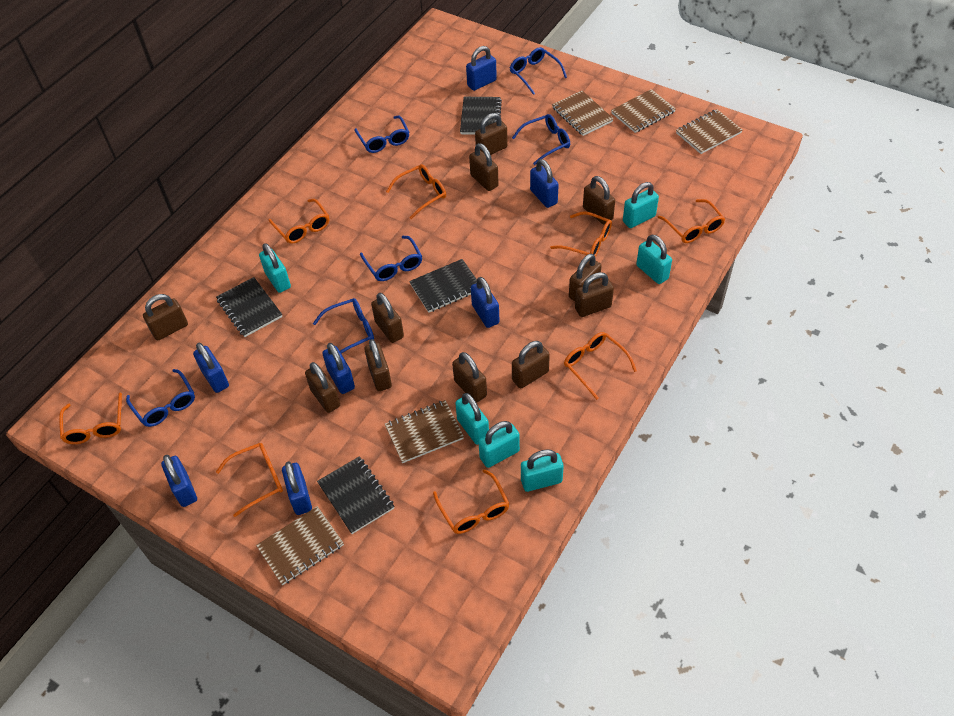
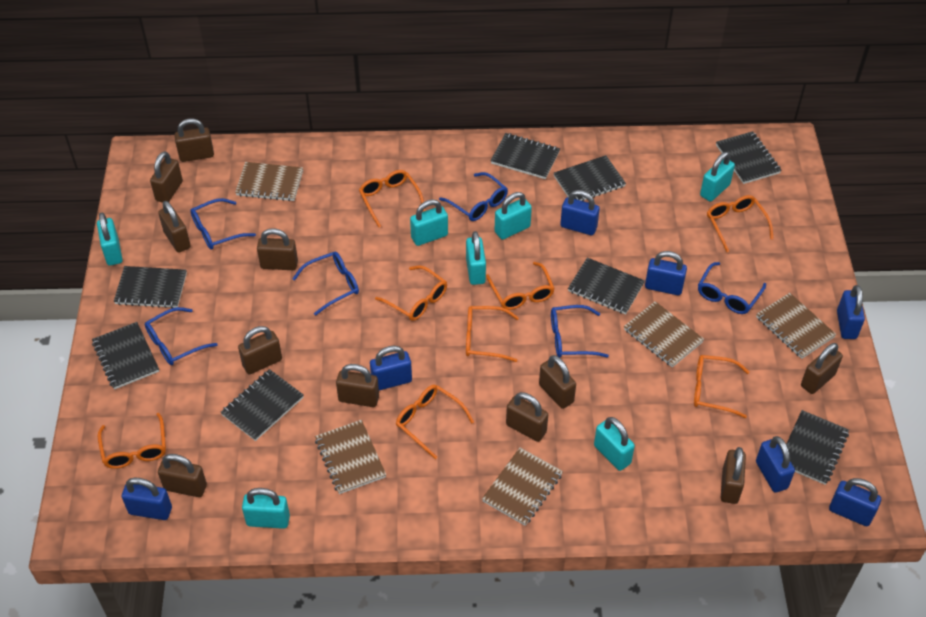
black notebook: [216,277,282,337] [317,456,394,534] [409,259,477,313] [460,97,502,135] = 4 -> [92,322,159,390] [114,266,187,308] [221,369,304,441] [490,133,560,179] [554,155,626,201] [568,257,645,315] [716,131,782,184] [786,410,849,485] = 8
turquoise padlock: [259,243,291,293] [455,393,489,445] [478,421,520,468] [521,449,564,492] [623,182,659,228] [636,235,672,284] = 6 -> [97,213,123,266] [242,488,290,529] [410,199,448,246] [466,231,486,285] [495,192,532,240] [594,417,635,471] [700,152,735,202] = 7

